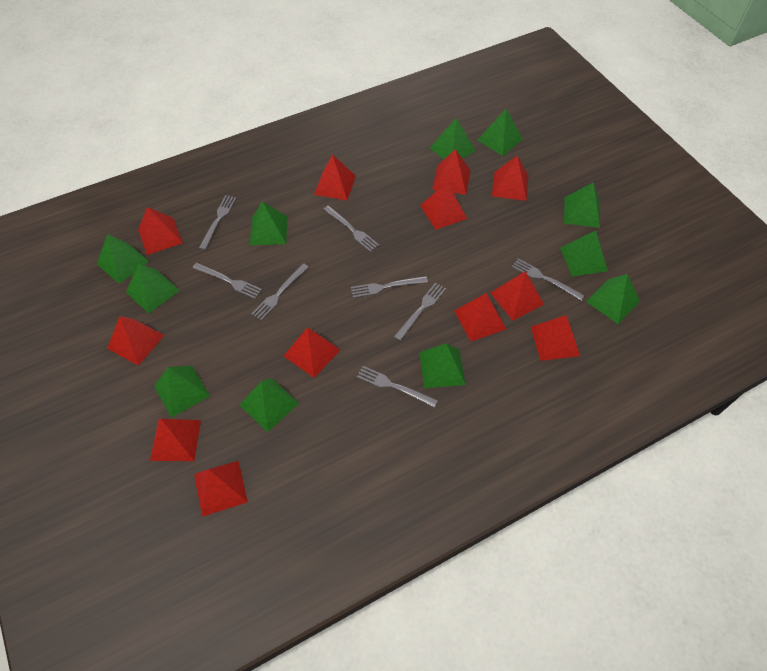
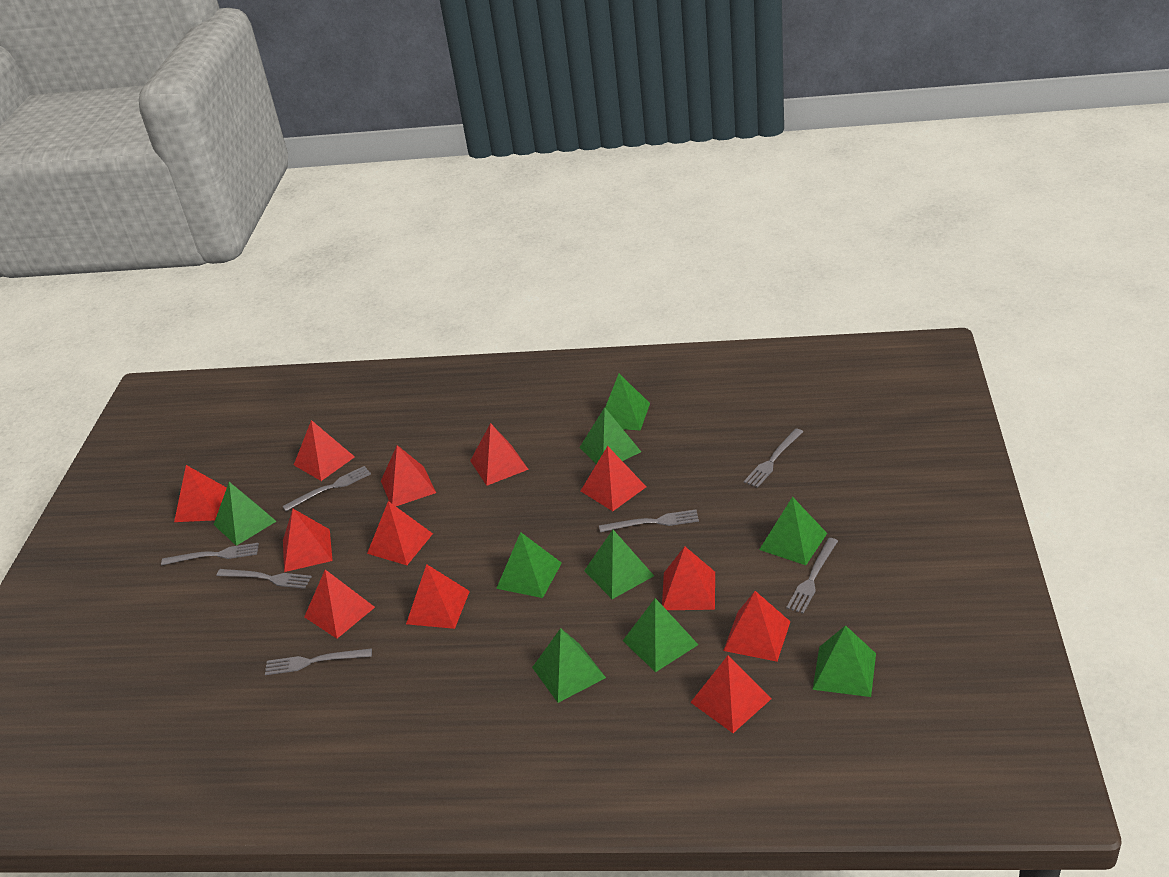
green pyramid: [97,234,150,284] [126,263,180,313] [154,366,210,418] [240,378,299,432] [250,201,287,245] [419,344,466,388] [430,118,476,159] [477,109,523,156] [560,231,608,277] [564,182,600,228] [586,274,640,324] = 11 -> [214,482,276,546] [496,532,562,598] [532,628,606,703] [579,407,641,464] [584,530,654,599] [605,374,650,430] [623,598,698,672] [759,497,827,565] [813,625,876,697] = 9
grey fork: [193,263,262,299] [199,195,236,250] [251,263,309,321] [323,206,379,252] [351,276,428,298] [357,366,438,408] [394,282,446,341] [512,258,585,301] = 8 -> [161,543,259,565] [217,569,312,589] [265,648,372,675] [282,466,371,511] [599,510,699,532] [744,429,803,488] [786,538,838,614] = 7

